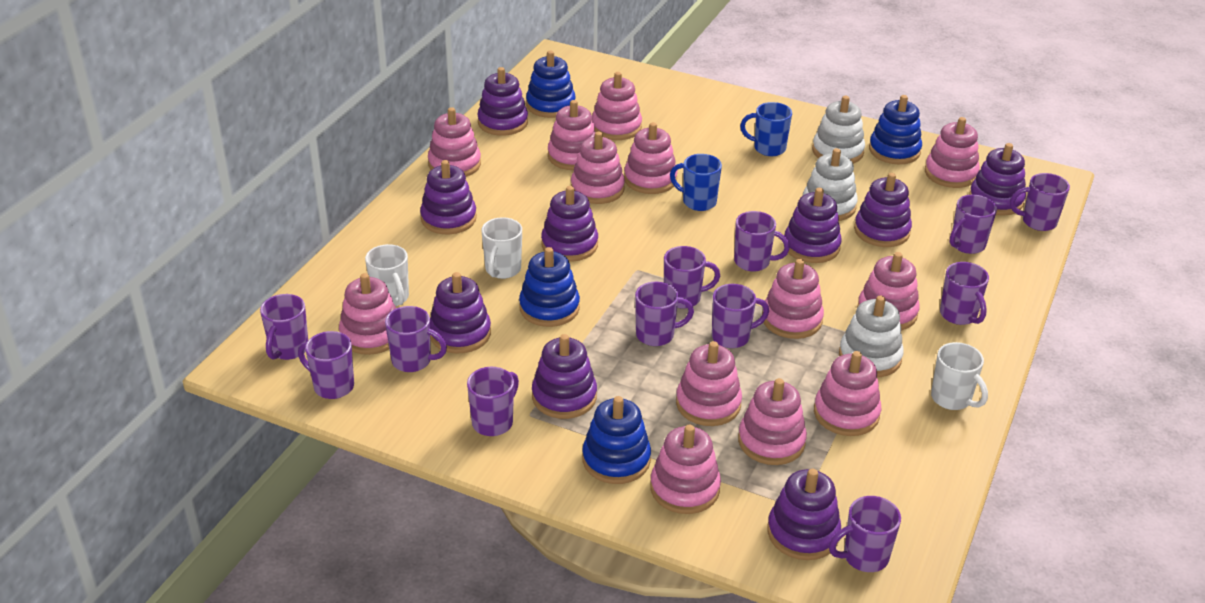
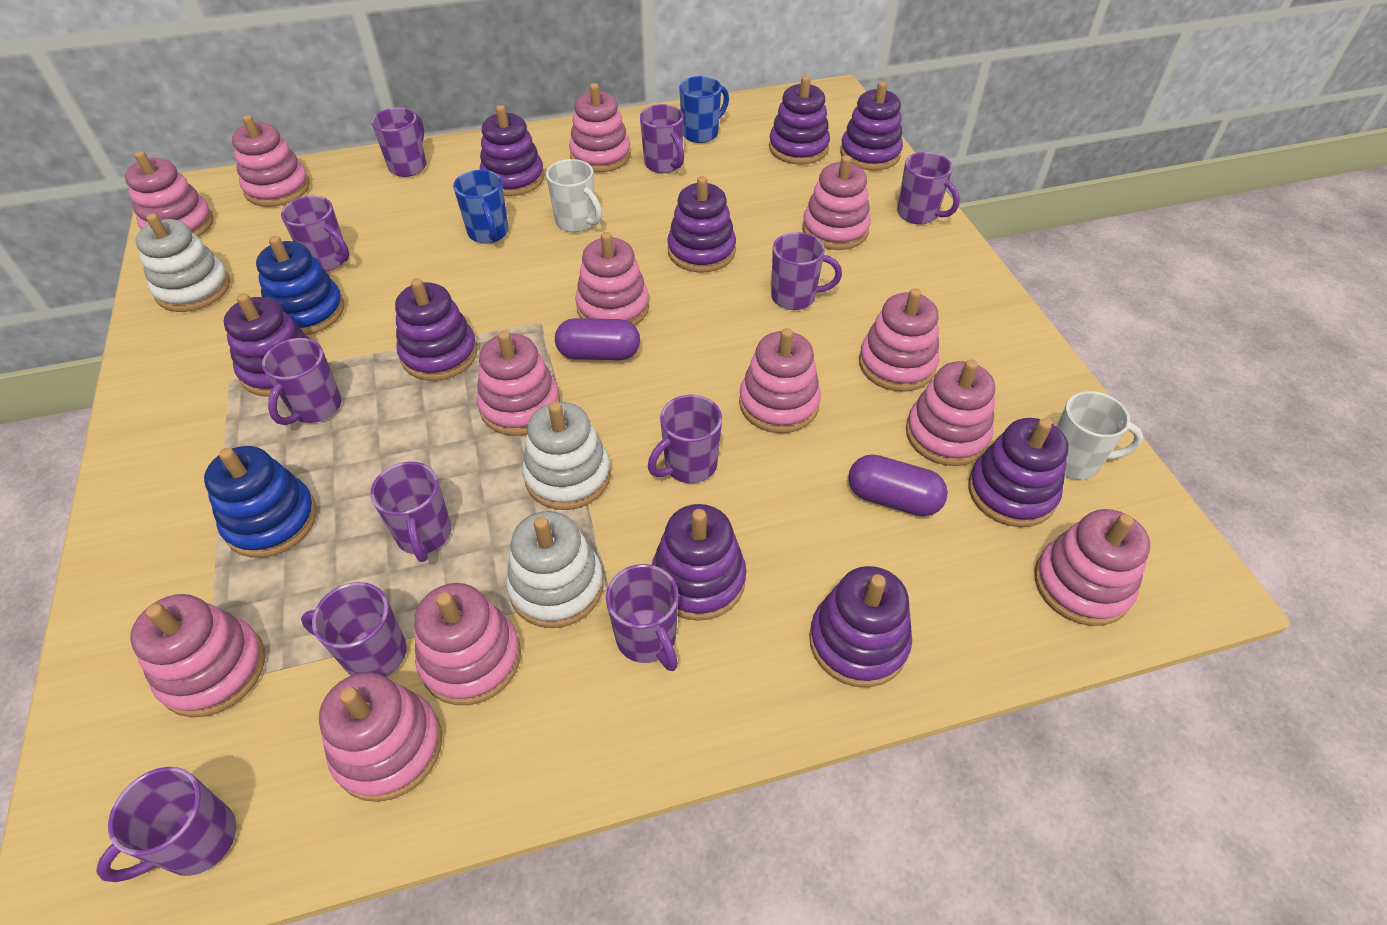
blue stacking toy: [519,247,580,327] [526,50,576,118] [582,396,651,484] [869,95,922,164] = 4 -> [204,446,317,558] [256,236,344,335] = 2
purple capsule: none = 0 -> [555,318,640,360] [848,454,948,517] = 2
purple mug: [260,294,308,360] [298,331,354,399] [385,306,447,372] [467,367,519,436] [635,282,694,346] [664,246,720,309] [712,284,769,348] [734,211,790,272] [829,496,901,572] [940,262,989,325] [950,195,997,254] [1010,173,1070,231] = 12 -> [96,767,237,882] [262,338,341,425] [281,196,349,271] [301,582,407,677] [370,462,451,562] [371,108,426,177] [606,564,679,671] [640,104,684,173] [648,395,722,483] [771,232,842,310] [897,152,960,224] = 11
white mug: [365,244,409,306] [482,217,522,279] [931,342,988,410] = 3 -> [546,159,602,232] [1057,391,1143,480] = 2

